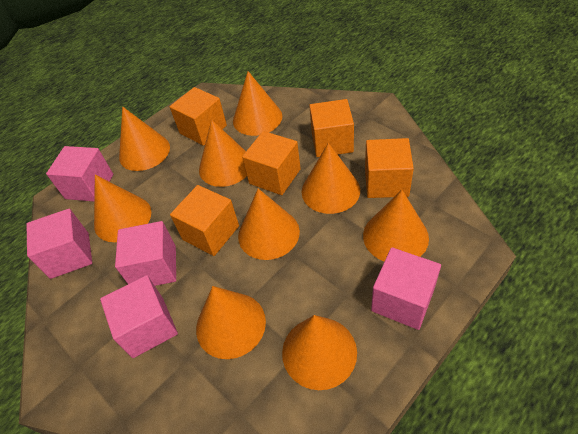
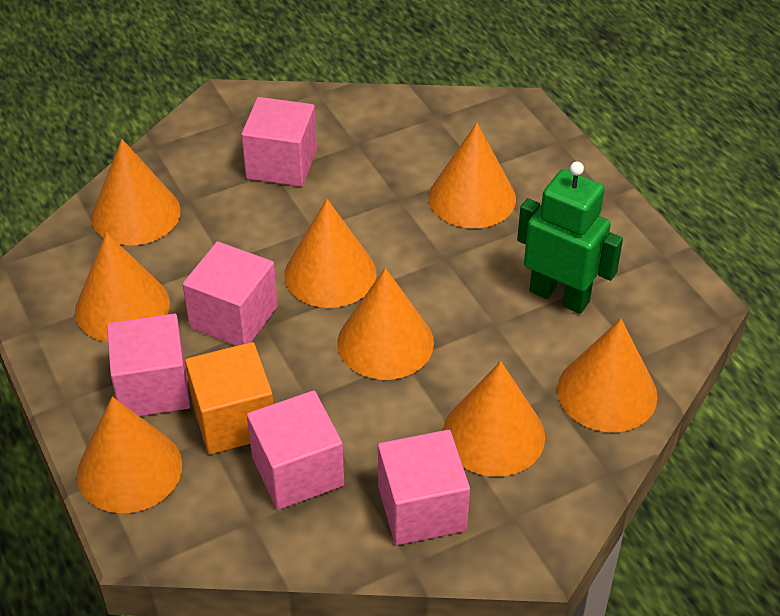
green robot: none = 0 -> [517,162,623,314] = 1
orange cone: [94,175,151,242] [119,107,170,171] [196,286,266,359] [199,119,247,187] [233,71,282,136] [238,188,300,260] [282,315,357,390] [302,143,360,214] [363,190,429,262] = 9 -> [75,232,170,342] [77,397,182,513] [91,139,181,245] [284,199,377,308] [337,268,434,380] [429,123,516,228] [443,361,545,477] [557,319,658,432] = 8
orange cube: [169,87,227,146] [170,185,239,256] [242,131,301,195] [309,99,354,157] [365,138,414,198] = 5 -> [185,342,273,454] = 1

